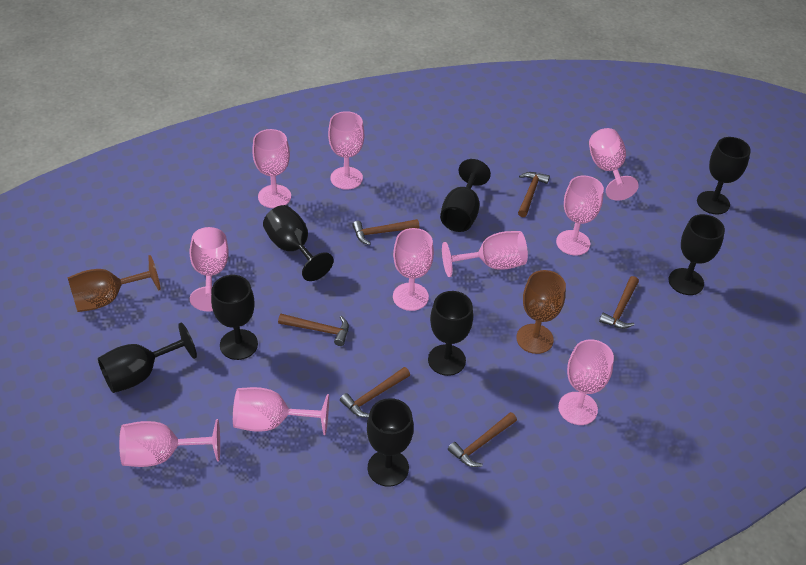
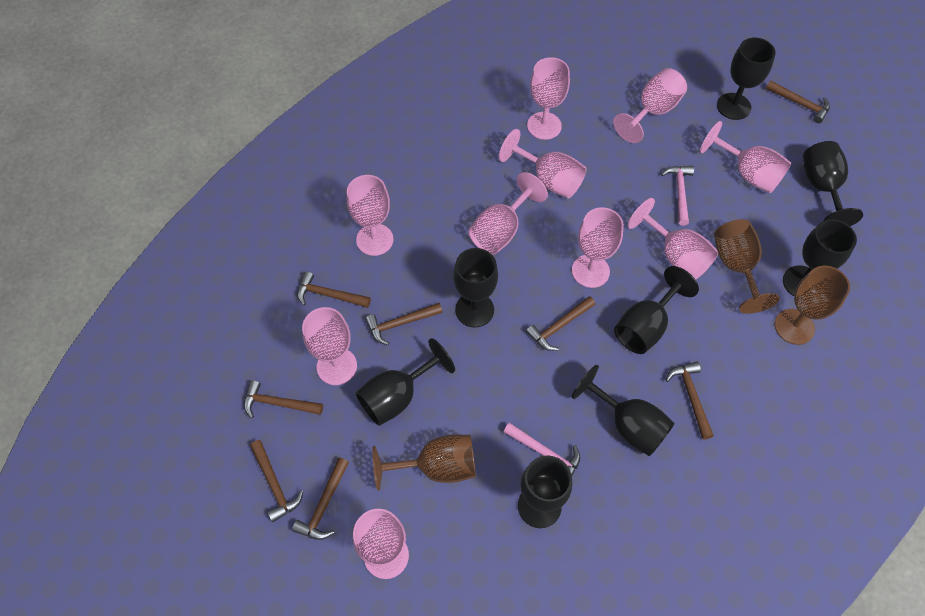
brown goblet: [67,255,161,312] [516,270,566,354] = 2 -> [372,435,476,490] [714,219,780,314] [775,266,850,345] = 3
brown hammer: [278,314,349,346] [340,367,410,417] [352,219,419,245] [448,412,517,467] [518,172,550,217] [599,276,639,329] = 6 -> [244,380,323,418] [250,440,304,522] [292,458,349,540] [297,271,371,308] [365,303,443,345] [526,296,596,351] [666,362,714,440] [766,80,830,123] = 8
pink hammer: none = 0 -> [504,423,580,476] [661,166,694,226] = 2

